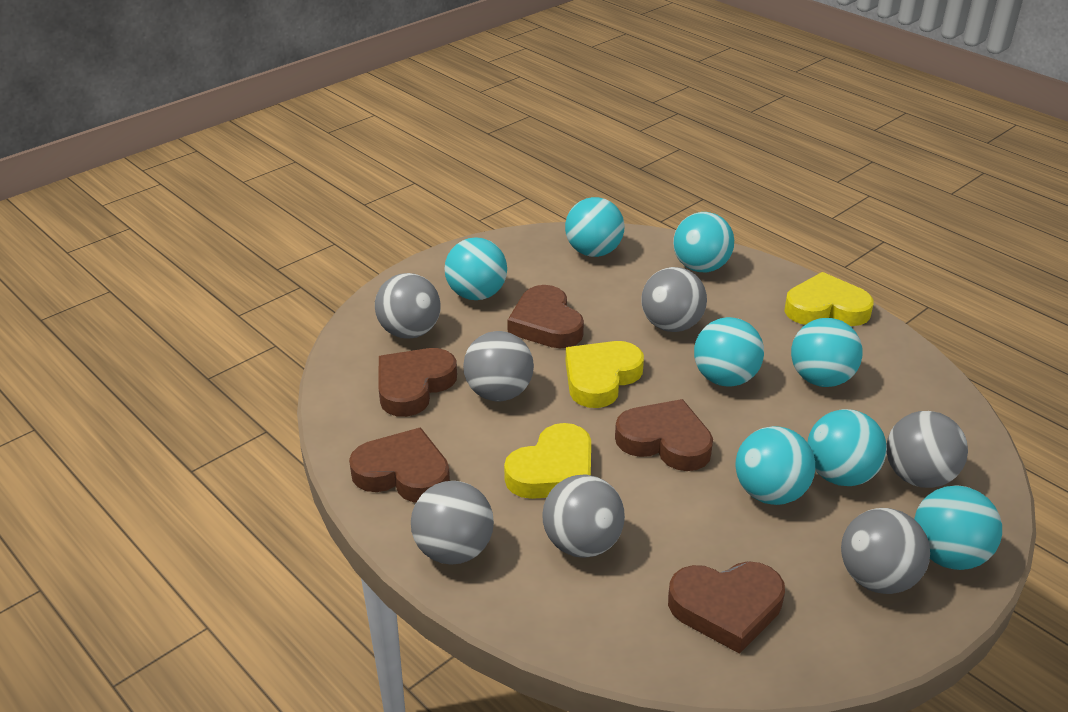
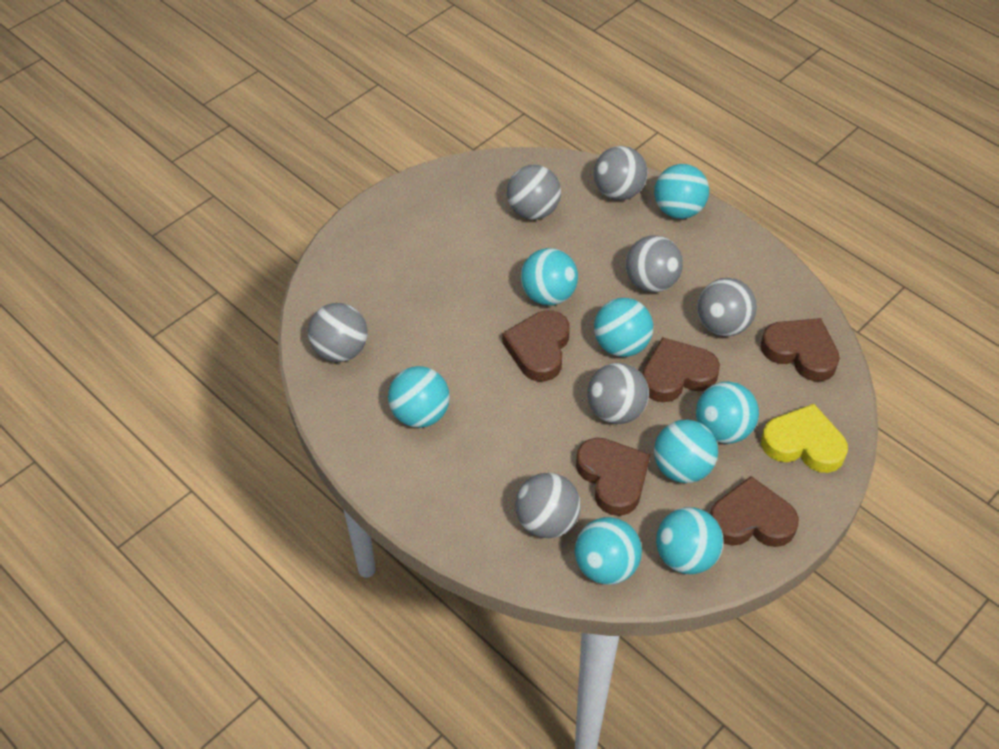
yellow heart: [504,423,591,499] [566,341,644,408] [784,272,874,326] = 3 -> [761,404,848,473] = 1

